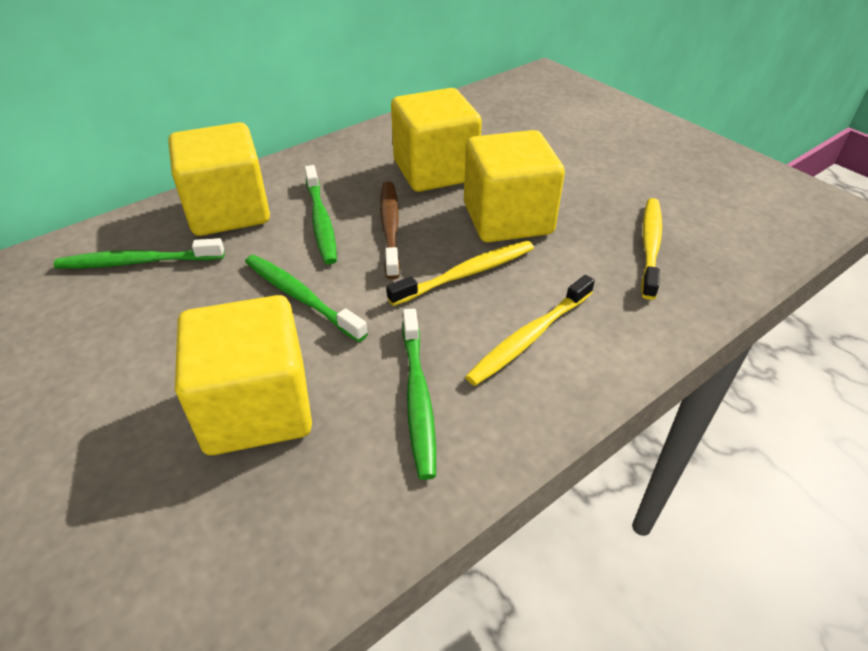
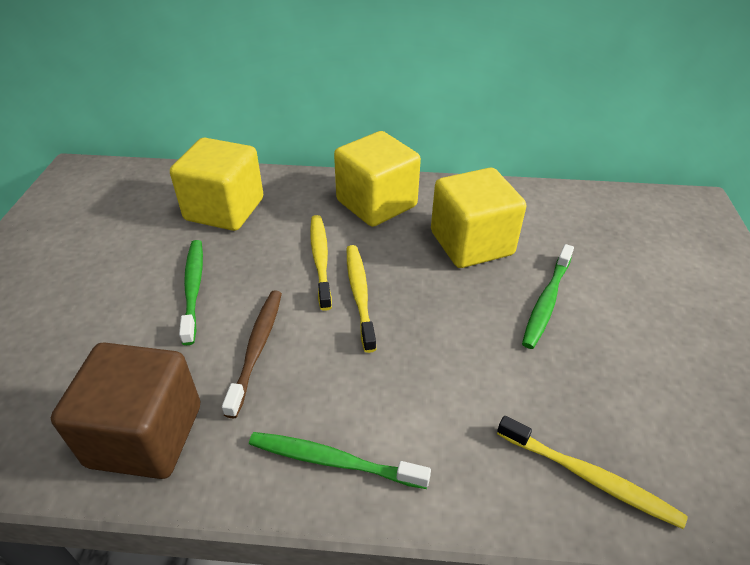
brown cube: none = 0 -> [51,343,200,479] = 1
green toothbrush: [54,238,224,269] [245,255,368,342] [305,165,337,265] [402,308,436,480] = 4 -> [179,240,203,345] [249,432,431,489] [522,244,574,349] = 3
yellow cube: [168,122,270,236] [175,295,312,455] [391,88,482,192] [464,130,565,242] = 4 -> [170,138,263,231] [334,131,421,227] [431,168,526,268] = 3

